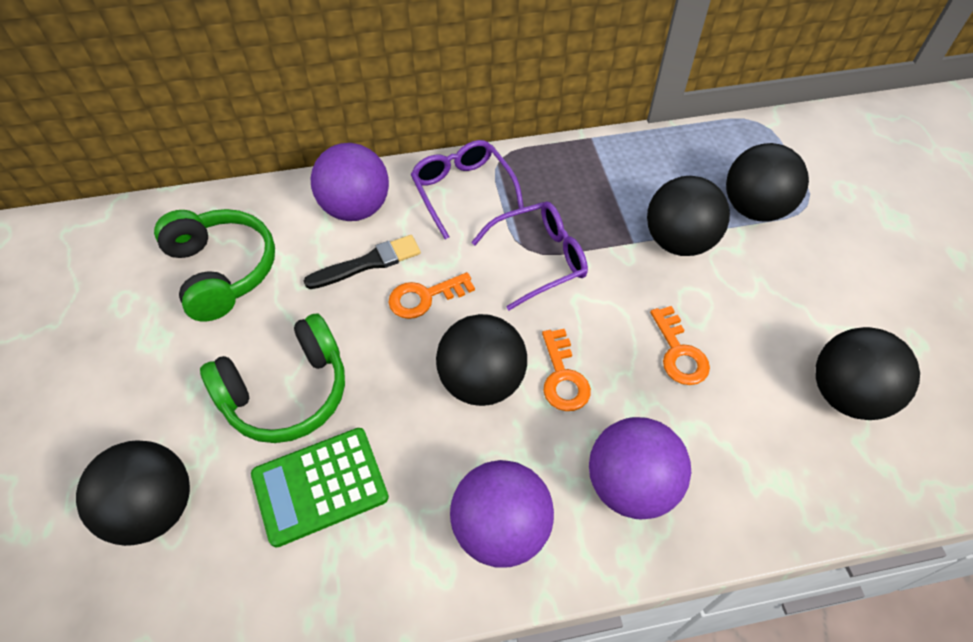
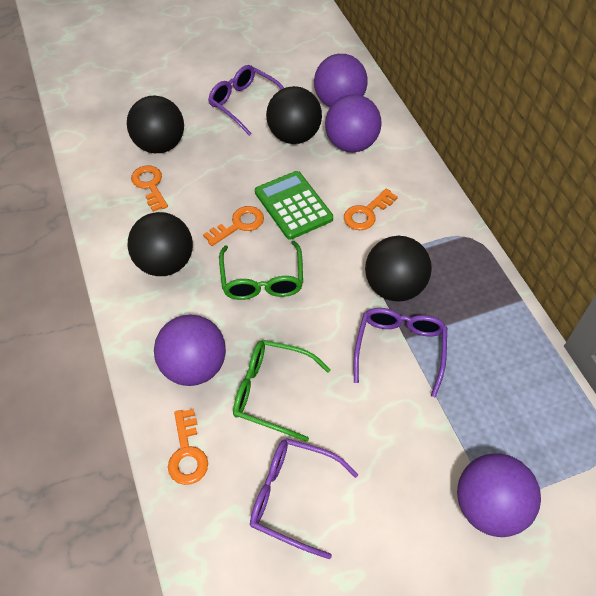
black ball: [76,440,190,546] [436,314,527,406] [647,176,730,256] [726,143,809,221] [816,327,920,420] = 5 -> [127,95,184,153] [128,212,193,276] [266,86,322,144] [365,236,432,302] = 4
black brush: [304,235,421,289] = 1 -> none = 0
green glasses: none = 0 -> [219,241,303,300] [233,340,331,442] = 2
green headphones: [154,209,275,321] [200,314,345,443] = 2 -> none = 0
orange key: [388,272,475,319] [542,329,591,411] [650,306,710,385] = 3 -> [131,166,168,212] [168,409,208,485] [203,206,264,246] [344,188,398,230] = 4
purple ball: [311,143,389,221] [450,460,554,568] [589,417,691,519] = 3 -> [154,315,226,386] [314,54,368,107] [325,94,382,152] [457,453,541,537] = 4
purple glasses: [411,140,524,239] [471,202,588,310] = 2 -> [208,65,284,136] [250,438,359,559] [354,308,447,397] = 3

